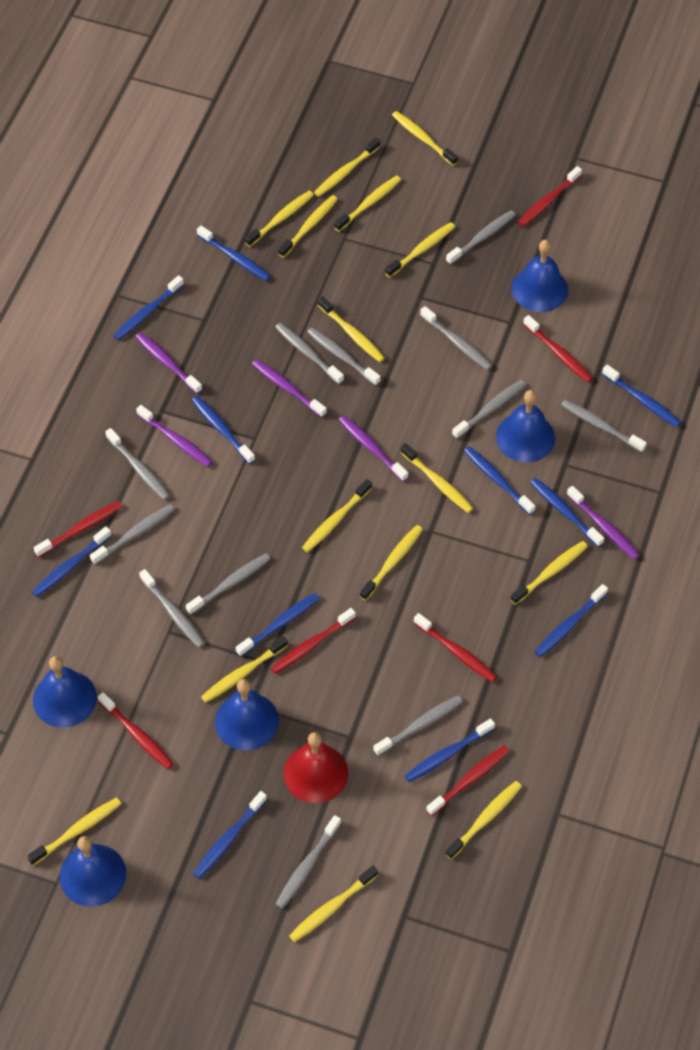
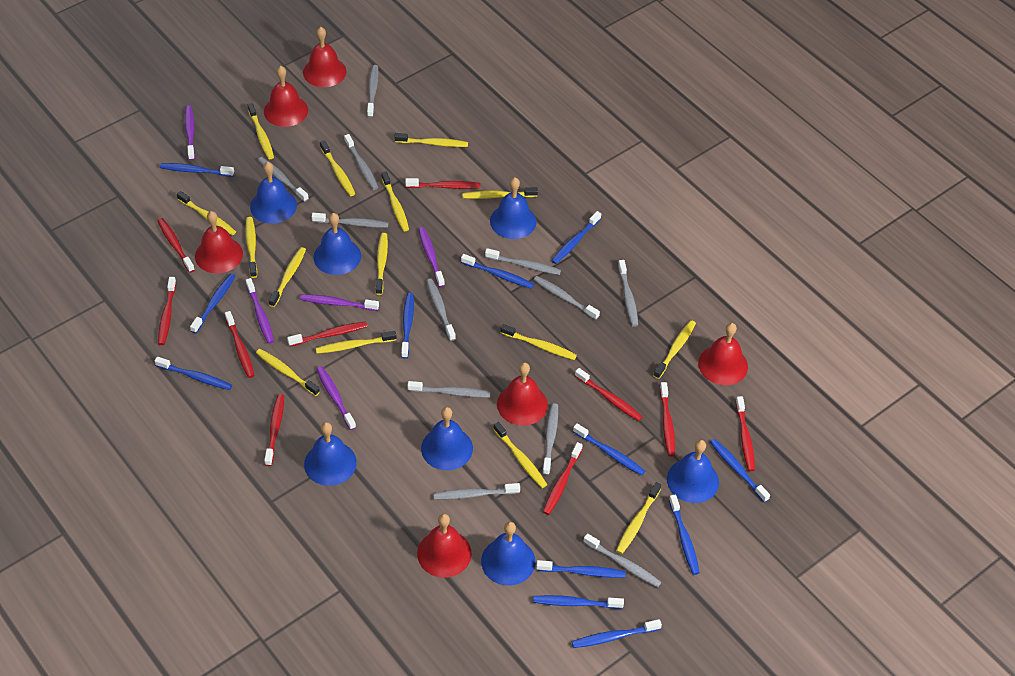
blue bell: [33,656,97,728] [60,836,126,907] [215,679,279,751] [496,390,555,462] [511,239,568,312] = 5 -> [250,162,297,224] [304,422,357,486] [313,213,361,275] [421,407,473,470] [481,522,535,586] [490,177,537,239] [667,440,719,503] = 7
blue toothbrush: [32,526,112,597] [113,275,184,340] [192,396,255,464] [193,791,267,879] [197,226,271,281] [236,593,320,657] [405,718,495,782] [464,446,535,515] [530,478,604,547] [535,584,608,657] [602,365,681,427] = 11 -> [155,357,232,390] [160,163,234,177] [190,273,236,333] [401,293,414,359] [461,254,534,289] [533,595,624,609] [536,560,626,578] [551,211,601,264] [572,619,662,648] [573,423,645,476] [669,495,700,575] [710,439,770,503] = 12
red bell: [283,732,348,803] = 1 -> [195,211,243,273] [264,66,308,127] [303,27,347,87] [417,514,472,578] [497,363,548,426] [698,323,748,385] = 6
red toothbrush: [34,501,122,557] [98,692,174,769] [271,608,356,674] [414,613,497,682] [426,746,510,816] [518,166,582,227] [523,315,593,383] = 7 -> [157,218,195,273] [158,277,176,345] [225,311,255,378] [264,394,284,466] [287,321,367,346] [405,178,481,189] [543,442,583,515] [575,368,642,421] [660,382,675,456] [736,396,755,471] = 10

